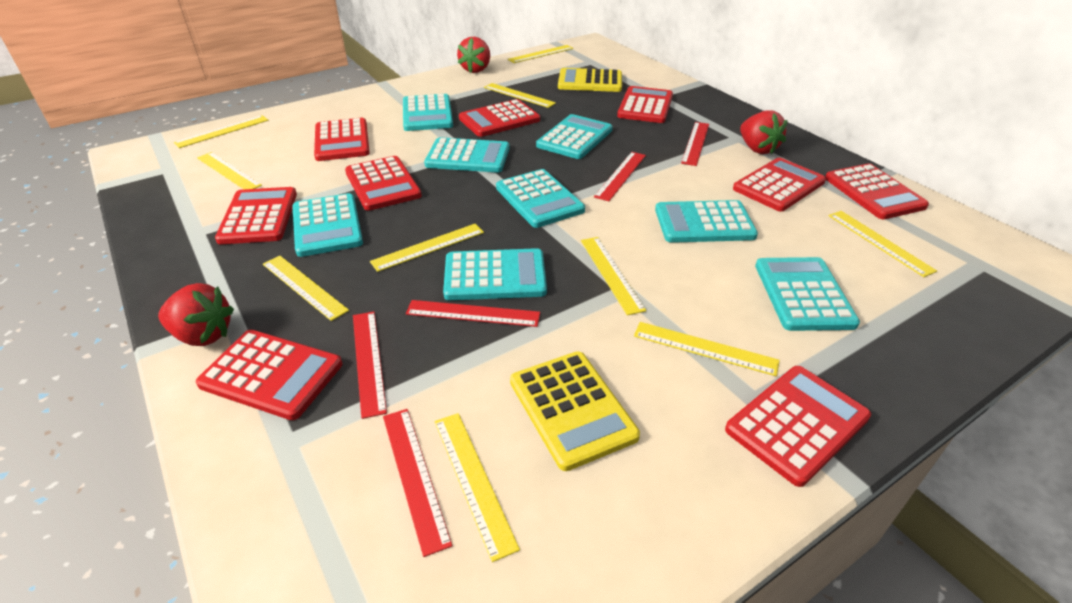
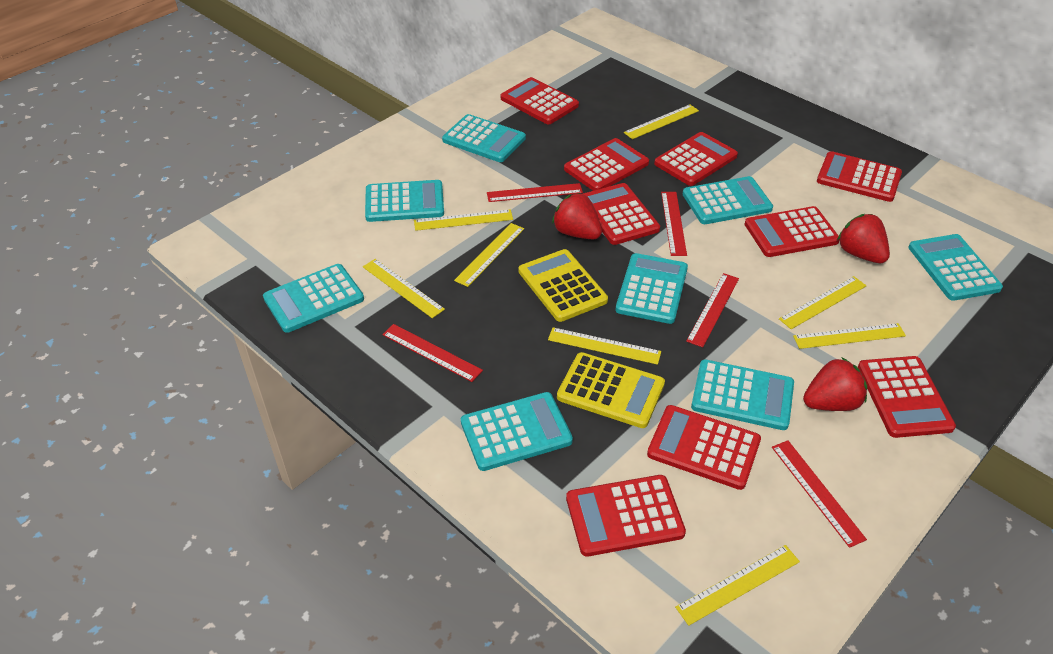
yellow ruler: [174,115,268,148] [197,152,262,189] [263,256,349,321] [370,224,484,272] [435,413,520,562] [484,83,556,108] [508,45,573,63] [581,237,646,315] [634,322,780,376] [829,211,937,277] = 10 -> [363,259,445,318] [414,209,513,231] [454,223,524,287] [548,327,661,365] [624,105,699,139] [675,545,800,626] [779,276,867,329] [793,323,906,349] = 8

